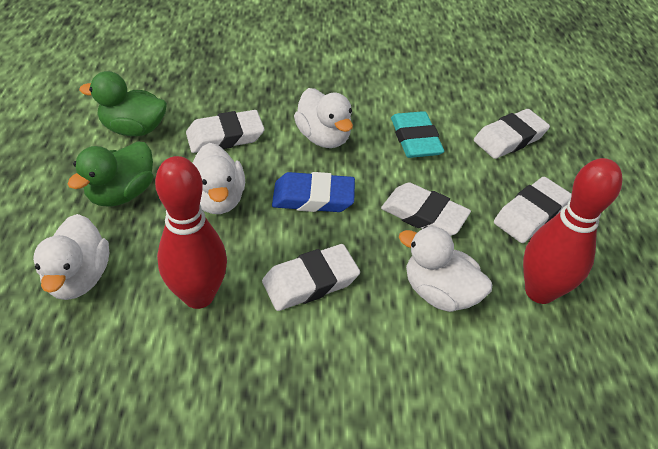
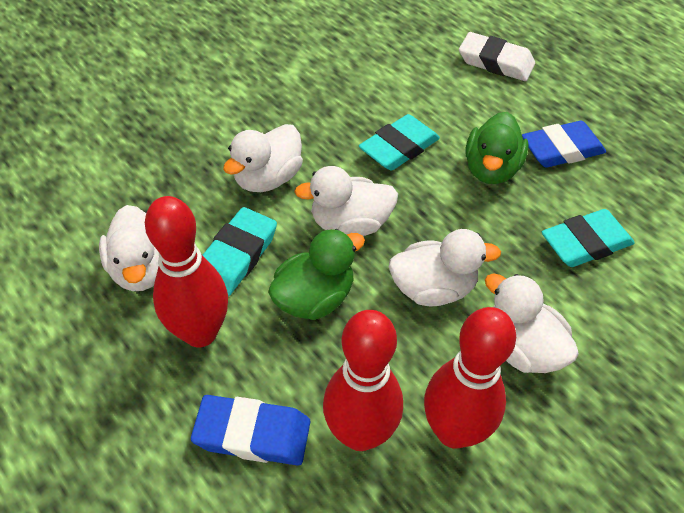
blue eraser: [272,172,355,212] = 1 -> [191,395,310,466] [522,121,606,168] = 2
red bowling pin: [155,156,227,309] [523,158,623,304] = 2 -> [145,196,228,347] [323,310,403,451] [424,307,516,449] = 3
turquoise eraser: [391,111,444,158] = 1 -> [203,207,277,297] [359,114,440,171] [542,209,635,267] = 3
white duck: [33,214,109,300] [193,143,245,214] [294,88,353,148] [399,226,492,312] = 4 -> [99,205,159,291] [223,124,303,192] [294,166,398,236] [389,229,501,306] [485,274,579,373] = 5
white eraser: [186,110,265,153] [262,244,360,311] [381,182,471,236] [474,109,550,159] [494,177,572,243] = 5 -> [459,32,535,81] = 1

